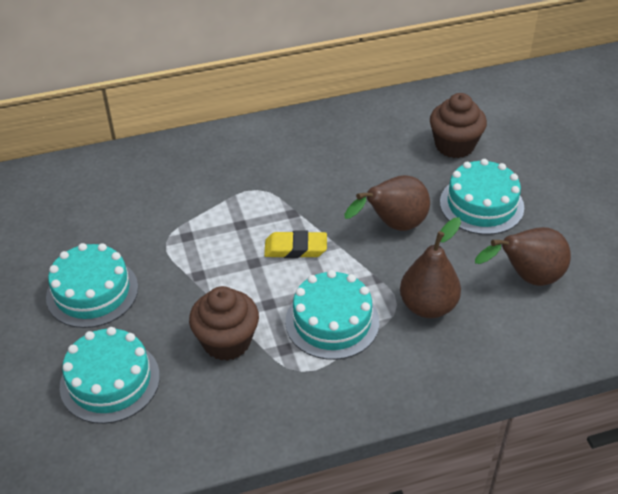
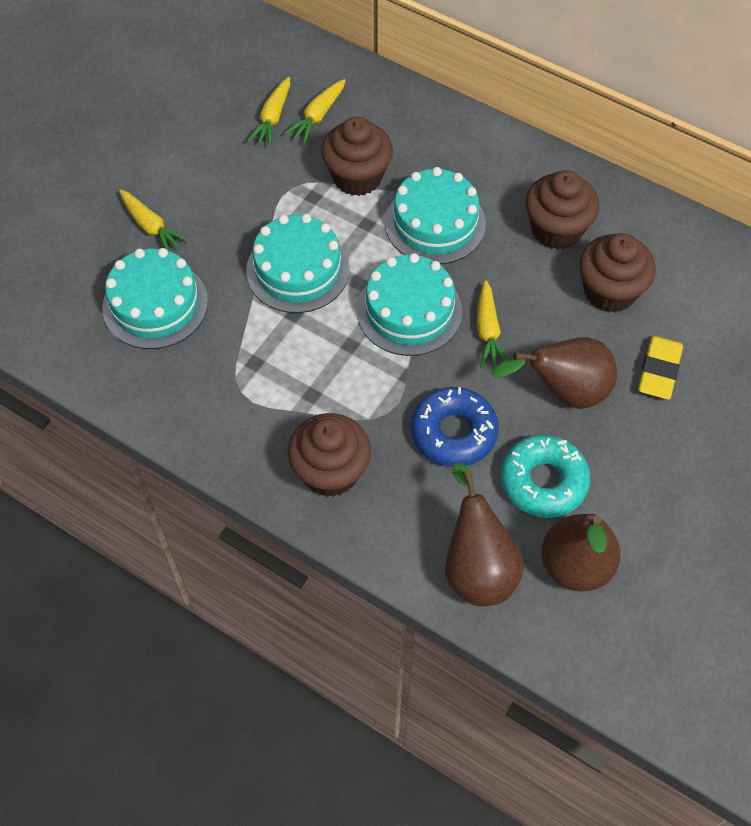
blue donut: none = 0 -> [411,387,499,467] = 1
brown cupcake: [189,286,259,361] [430,93,487,158] = 2 -> [288,413,371,497] [321,117,393,196] [525,170,599,250] [579,233,656,313] = 4
turquoise donut: none = 0 -> [500,435,590,518] = 1
yellow carrot: none = 0 -> [119,189,190,251] [247,77,290,147] [284,79,346,144] [477,280,506,368] = 4

